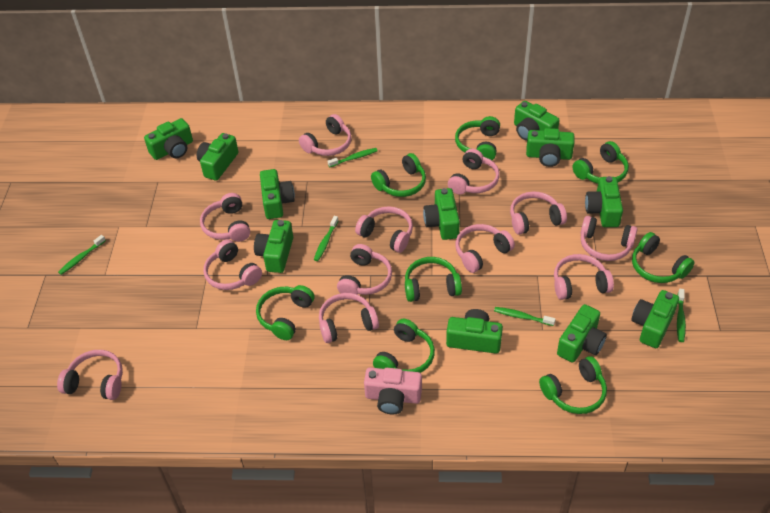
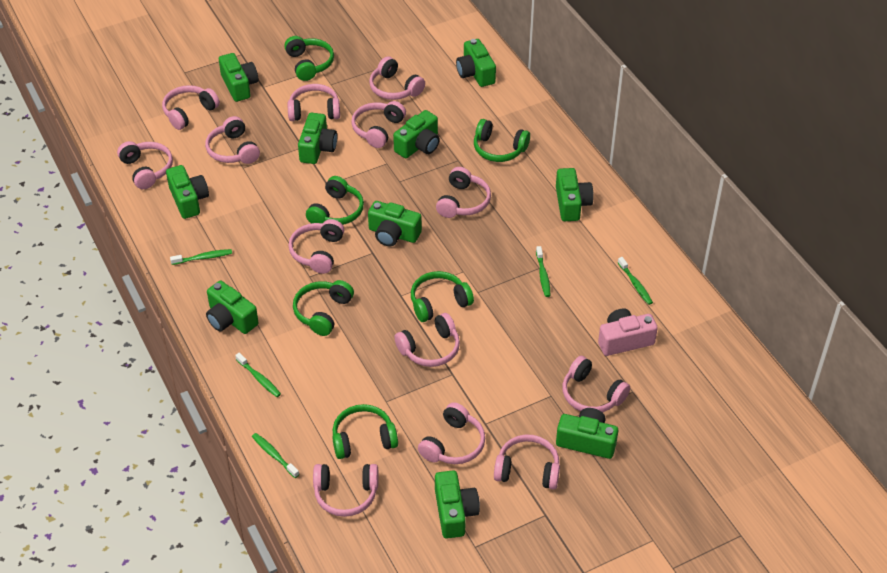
green camera: [144,118,193,160] [197,133,238,181] [254,220,293,273] [260,169,295,219] [423,188,460,240] [446,309,503,354] [514,101,559,141] [526,128,574,167] [557,304,607,363] [585,176,623,227] [631,290,679,348] = 11 -> [166,165,209,219] [206,280,259,334] [219,53,258,102] [298,113,337,164] [368,201,422,246] [393,110,440,158] [435,470,480,539] [456,39,496,87] [556,168,594,221] [556,408,618,459] = 10
green headphones: [256,285,315,340] [371,153,426,197] [373,319,435,373] [405,257,462,302] [455,116,500,160] [539,356,607,414] [572,141,629,184] [632,232,694,283] = 8 -> [284,36,334,81] [293,280,354,336] [306,176,364,225] [332,404,398,459] [411,271,474,322] [474,119,530,162] = 6
pink headphones: [57,350,123,400] [200,193,250,242] [203,239,262,290] [299,114,352,156] [319,293,379,343] [337,244,392,295] [355,206,413,253] [448,149,500,194] [455,224,515,273] [510,191,567,235] [554,254,614,300] [581,216,638,261] = 12 -> [117,141,173,189] [162,85,220,130] [205,116,260,164] [288,84,340,121] [288,219,344,274] [313,464,378,517] [351,101,406,148] [369,56,425,100] [394,313,460,367] [418,402,485,464] [436,167,491,218] [494,435,560,490] [562,356,630,412] = 13

